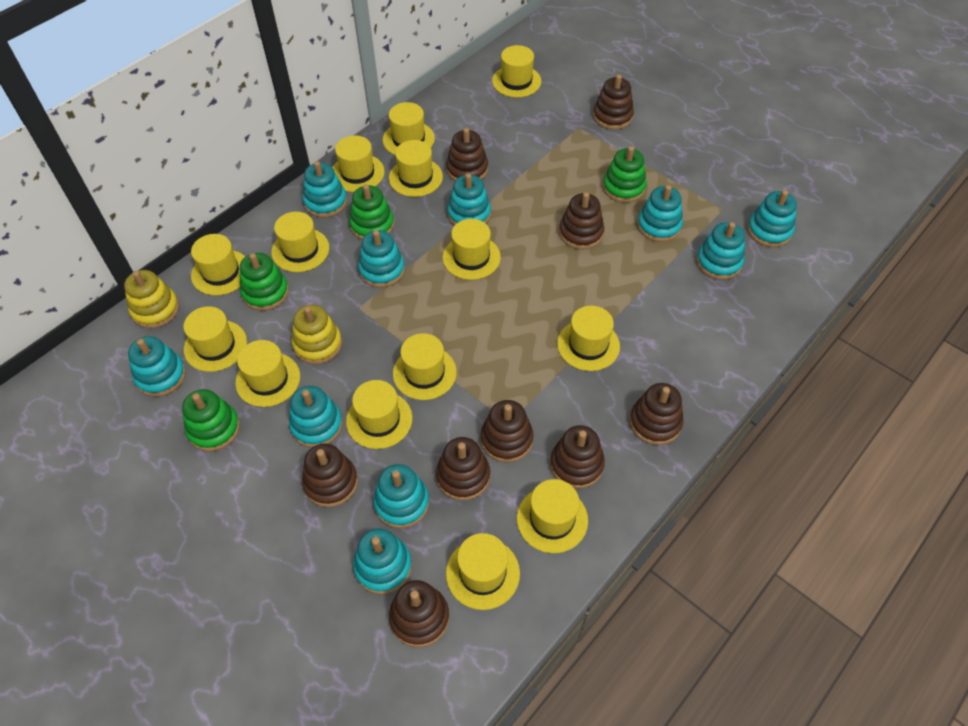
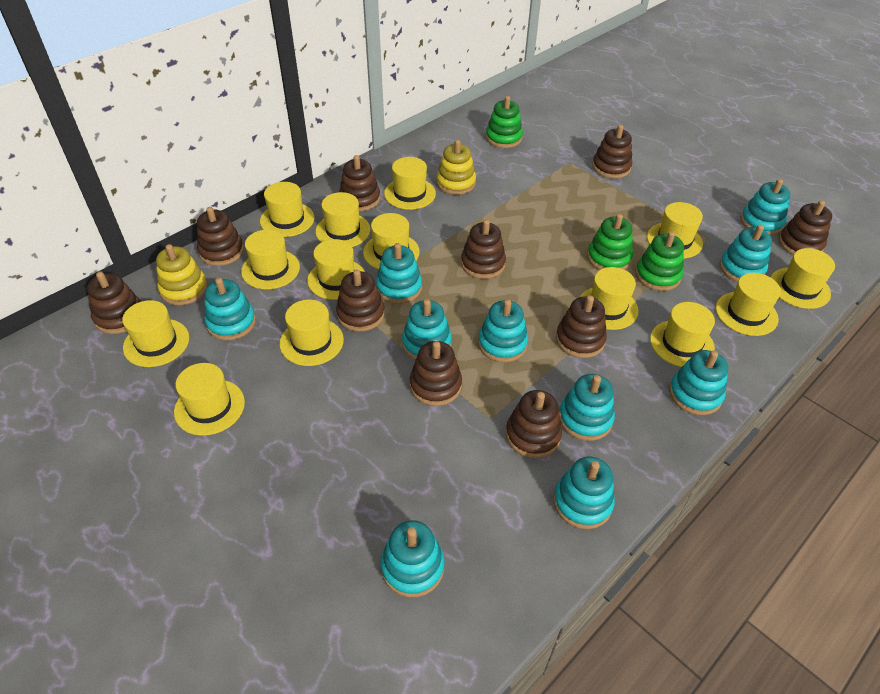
brown stacking toy: [302,443,358,507] [389,580,449,647] [436,437,490,501] [446,128,488,181] [481,400,534,462] [550,425,605,489] [559,192,604,250] [593,74,634,130] [630,383,684,445] = 9 -> [87,272,141,334] [197,207,244,266] [336,270,385,332] [339,155,380,211] [410,341,462,406] [461,220,506,279] [506,390,562,458] [556,295,607,358] [592,125,632,179] [779,200,832,255] = 10
green stacking toy: [182,389,240,452] [240,253,289,311] [349,184,394,240] [603,146,647,203] = 4 -> [486,96,523,148] [587,214,633,270] [635,231,684,291] = 3

